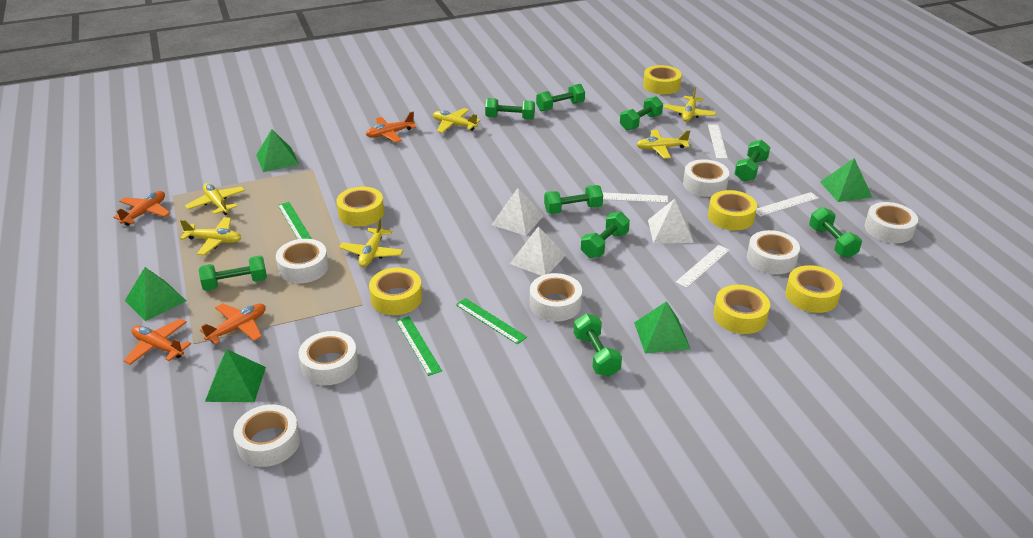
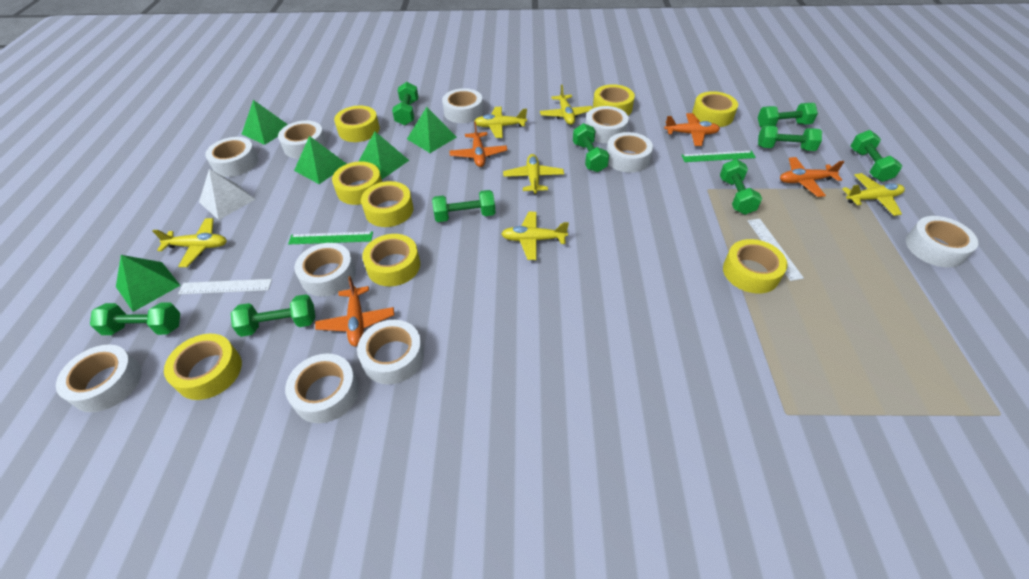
green ruler: [278,202,312,239] [396,316,442,376] [456,298,527,345] = 3 -> [288,232,373,244] [682,151,756,162] = 2
white pyramid: [491,188,544,236] [510,226,566,276] [648,199,694,243] = 3 -> [199,169,256,220] = 1
white ruler: [602,192,668,203] [676,245,730,288] [708,124,728,159] [756,192,819,217] = 4 -> [178,279,272,294] [748,219,804,281] = 2
white tape: [233,405,300,467] [276,239,329,283] [299,331,358,385] [530,273,582,322] [683,159,729,197] [747,230,800,274] [865,202,918,243] = 7 -> [56,345,142,412] [205,137,258,177] [278,120,327,159] [285,354,359,423] [295,243,356,297] [357,320,424,384] [442,88,483,123] [585,106,629,143] [607,132,653,173] [906,216,978,268] = 10
yellow tape: [336,187,384,226] [369,267,422,315] [643,65,682,94] [708,190,757,230] [713,285,770,334] [785,265,842,313] = 6 -> [164,334,242,400] [332,161,382,205] [334,106,380,142] [361,181,413,227] [362,234,420,286] [593,84,635,116] [692,91,738,127] [723,239,788,293] = 8

